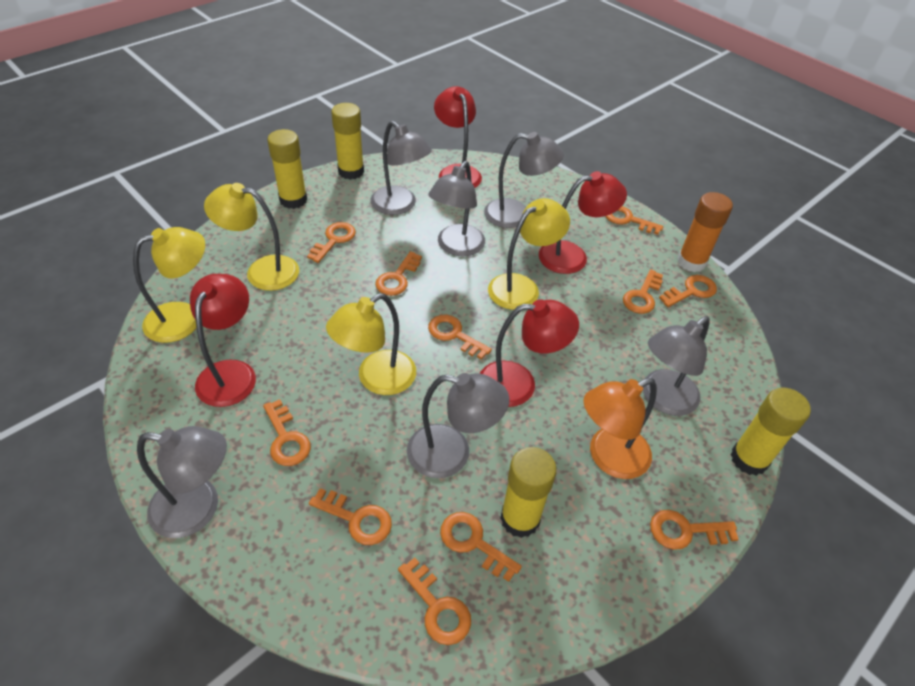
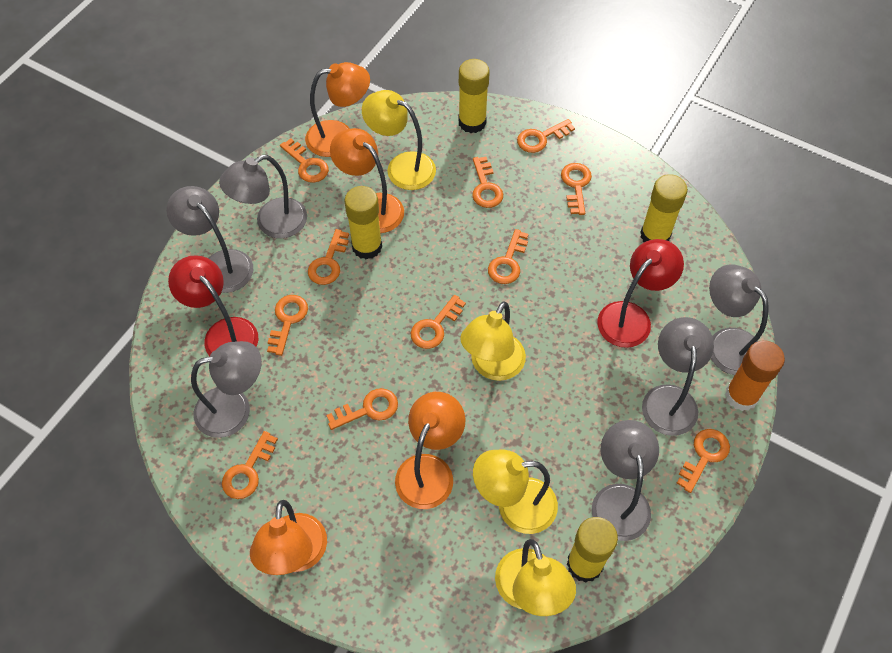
orange lamp: [583,378,657,479] = 1 -> [250,500,327,575] [305,62,370,157] [330,128,404,233] [395,392,465,509] = 4
red lamp: [190,274,256,407] [434,86,482,188] [480,299,579,407] [539,171,627,274] = 4 -> [168,255,258,356] [597,239,684,348] = 2

